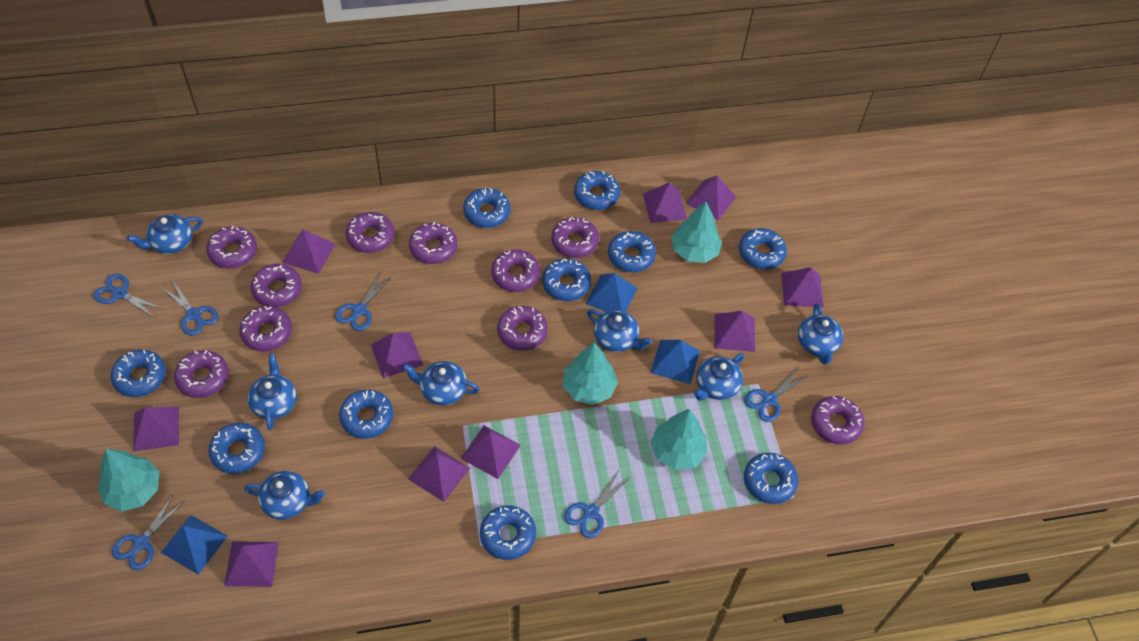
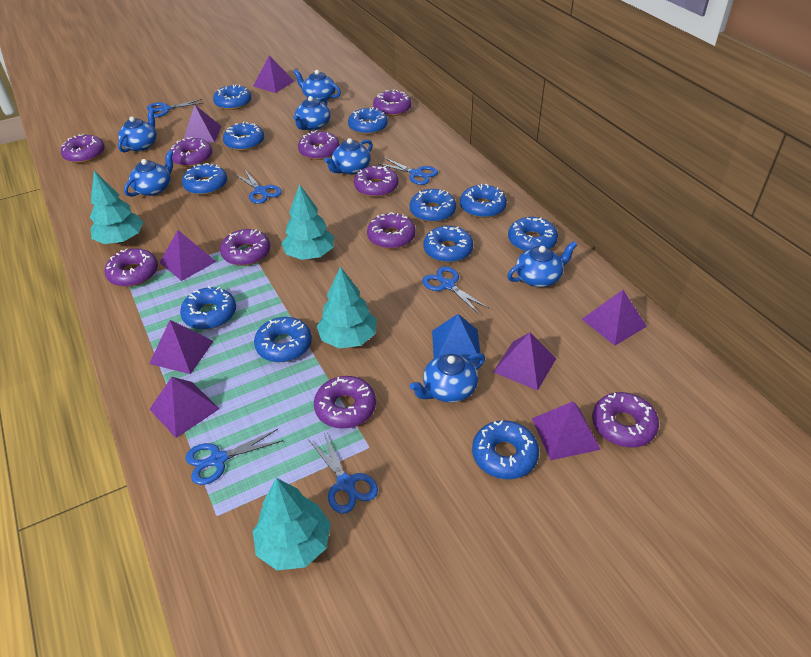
blue donut: [110,349,166,397] [209,423,265,474] [339,389,393,439] [463,188,510,228] [480,505,536,560] [542,258,591,301] [574,171,620,210] [608,231,656,272] [739,228,787,269] [744,453,798,504] = 10 -> [180,286,236,330] [182,163,227,195] [213,84,251,110] [223,122,264,151] [254,317,312,362] [348,107,388,135] [410,189,456,222] [423,226,473,263] [460,184,507,218] [472,420,539,479] [508,217,558,252] = 11
blue pyramid: [161,515,228,575] [586,273,637,312] [650,340,700,384] = 3 -> [432,314,480,364] = 1
purple pyramid: [133,407,179,451] [224,541,279,587] [282,229,335,274] [371,332,423,378] [408,446,470,502] [461,425,521,479] [643,182,687,223] [686,176,736,220] [714,311,755,352] [781,267,824,307] = 10 -> [149,320,214,374] [149,377,219,438] [159,230,216,281] [184,105,221,143] [253,55,294,93] [493,332,556,391] [532,401,601,460] [582,290,647,346] = 8

